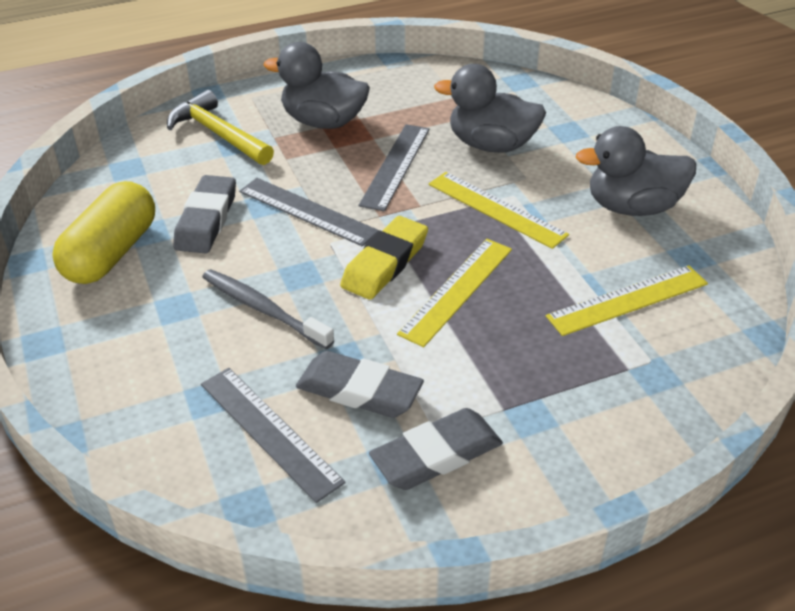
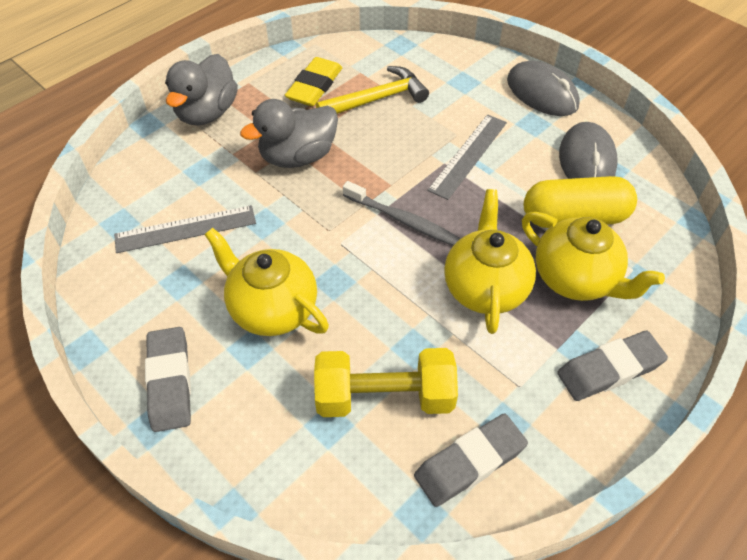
grey duck: [264,42,370,129] [434,64,546,153] [575,126,696,216] = 3 -> [165,54,238,126] [240,99,338,168] = 2
grey mouse: none = 0 -> [507,61,580,116] [559,122,618,179] = 2
grey ruler: [201,368,346,503] [239,178,379,247] [358,124,429,211] = 3 -> [114,205,256,253] [427,114,507,200] = 2
yellow dumbbell: none = 0 -> [314,348,458,417] = 1
yellow ruler: [397,239,512,347] [428,172,569,249] [546,265,708,336] = 3 -> none = 0
yellow teapot: none = 0 -> [204,228,329,336] [444,189,536,334] [522,212,665,301] = 3

